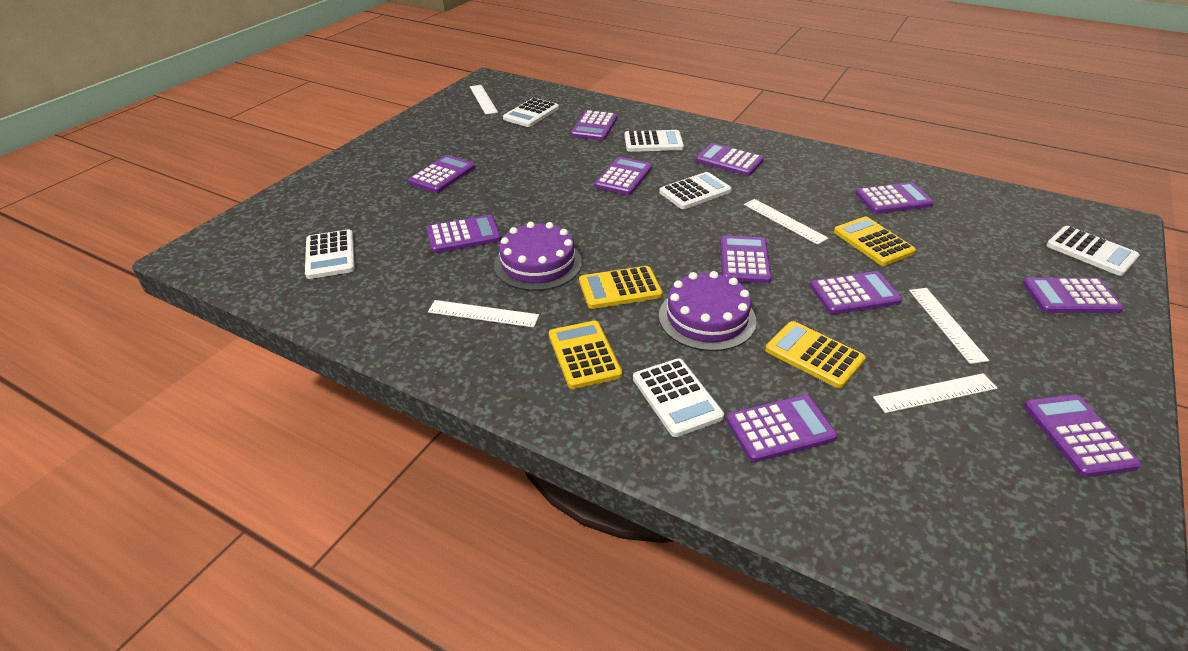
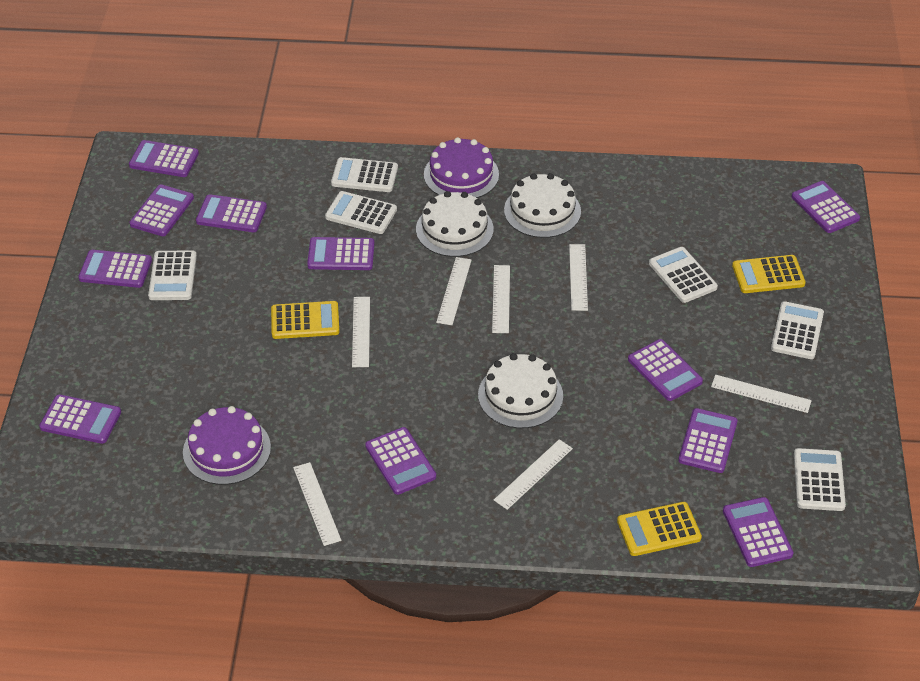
white cake: none = 0 -> [416,191,494,257] [478,353,563,428] [504,173,581,238] = 3
white ruler: [428,300,539,328] [470,85,498,115] [744,199,828,245] [873,373,997,413] [909,288,989,364] = 5 -> [293,462,341,546] [352,297,370,367] [436,257,472,325] [492,265,510,333] [494,439,573,510] [569,244,588,311] [711,375,812,413] = 7
yellow calculator: [549,321,622,389] [579,266,663,309] [765,321,866,388] [834,217,916,266] = 4 -> [271,301,339,339] [617,502,702,556] [732,255,806,293] = 3

